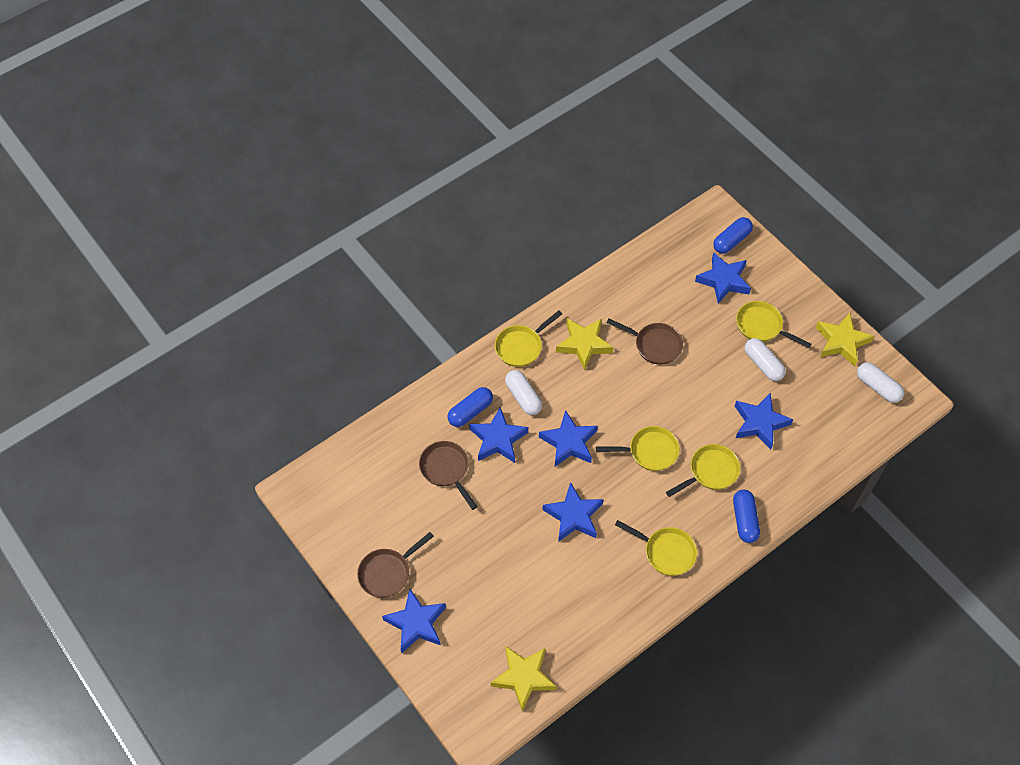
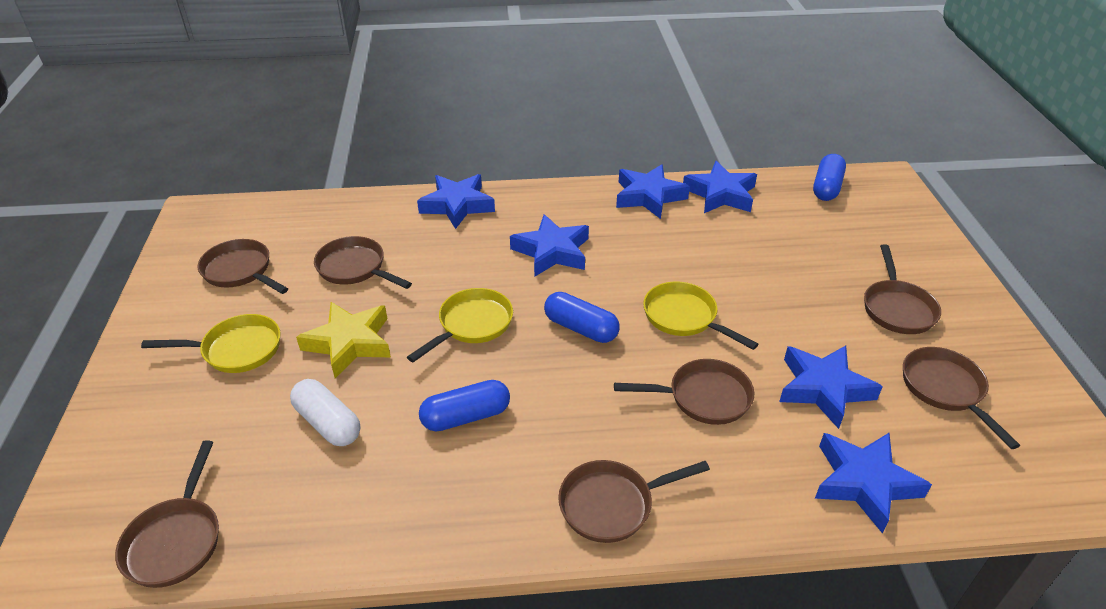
brown pan: [357,532,434,598] [419,441,477,510] [607,319,683,365] = 3 -> [115,440,219,588] [197,239,288,294] [314,236,412,289] [558,460,710,543] [614,359,754,425] [864,244,941,334] [903,347,1020,449] = 7
white capsule: [505,370,542,415] [745,338,786,381] [857,362,904,403] = 3 -> [290,379,360,446] = 1
yellow pan: [495,310,562,367] [596,426,680,471] [615,520,697,576] [666,444,740,497] [736,301,811,348] = 5 -> [141,314,281,373] [407,288,513,362] [643,282,758,350] = 3
yellow star: [491,646,557,711] [556,318,614,371] [816,313,874,366] = 3 -> [296,302,391,378] = 1

